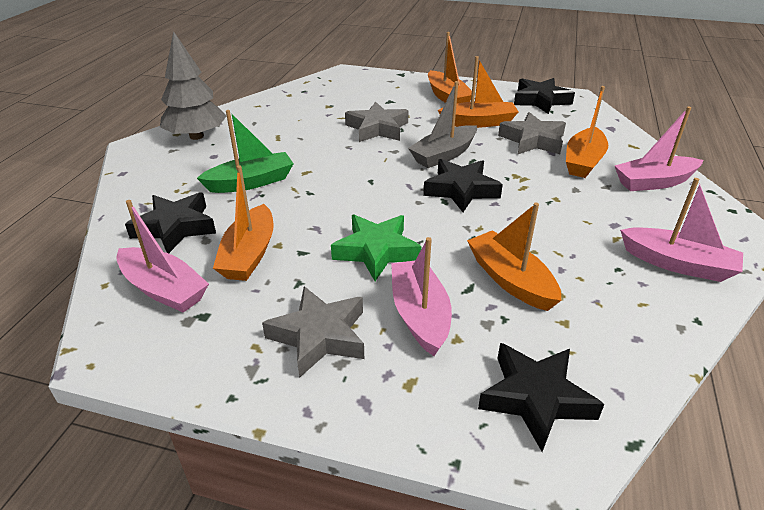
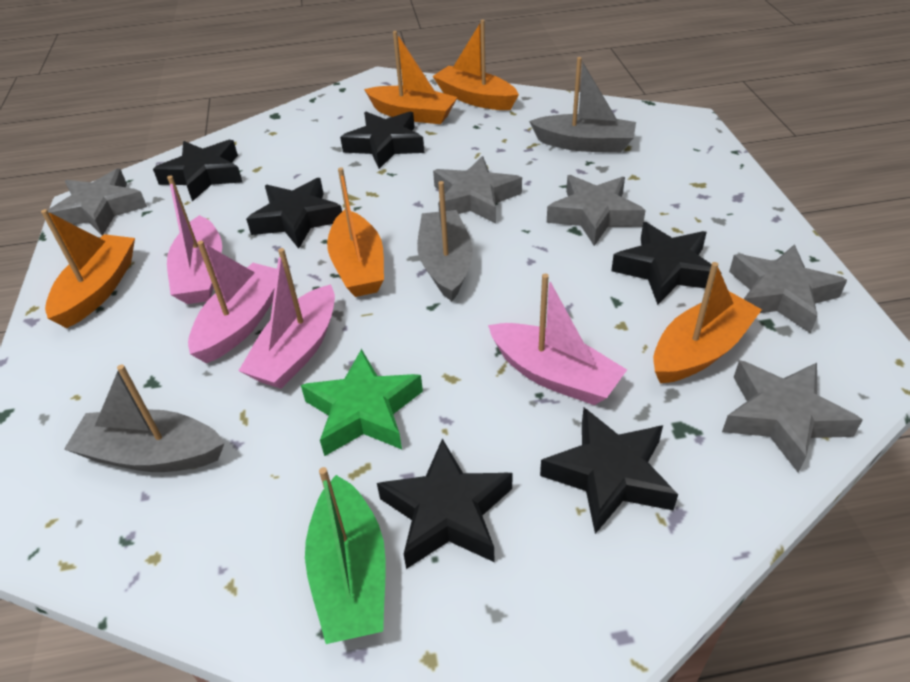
black star: [125,192,216,254] [423,159,503,212] [478,343,604,452] [514,78,575,114] = 4 -> [153,140,242,202] [246,178,342,249] [340,112,424,169] [377,439,513,569] [540,408,678,534] [611,222,712,305] = 6
grey boat: [408,81,477,168] = 1 -> [64,364,225,472] [417,181,473,301] [529,57,636,152] = 3
grey star: [262,286,364,378] [345,101,409,142] [498,112,566,154] = 3 -> [48,169,147,236] [433,156,522,224] [547,175,646,246] [722,360,863,473] [729,244,847,333] = 5
grey tree: [160,31,227,140] = 1 -> none = 0

